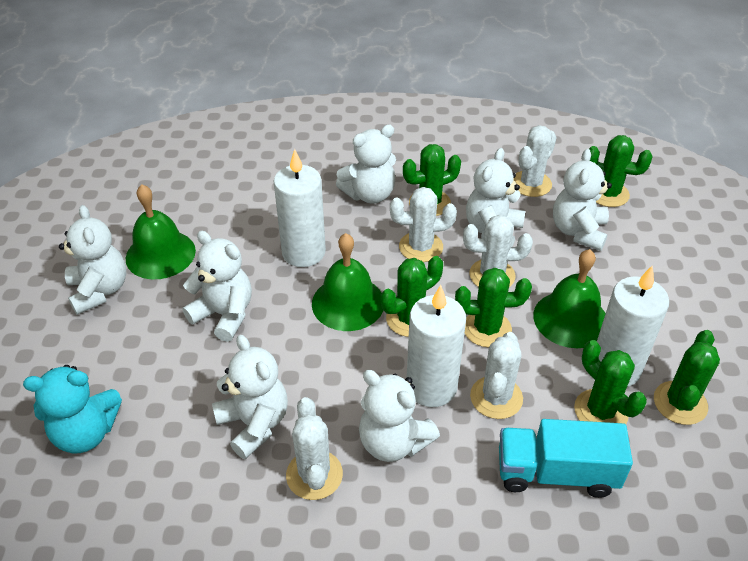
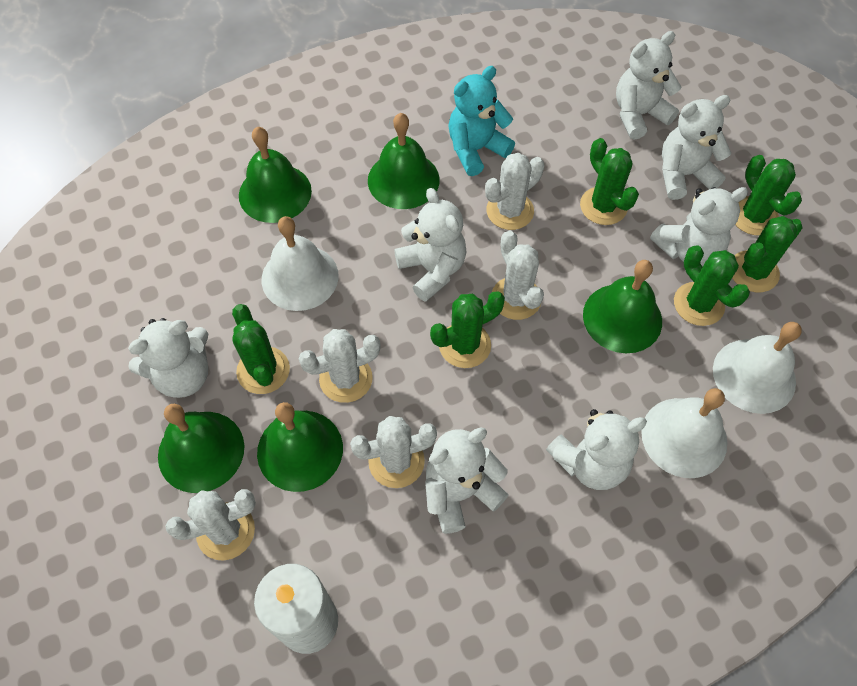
green bell: [126,184,196,279] [312,233,383,331] [533,249,606,348] = 3 -> [158,404,244,493] [239,127,312,223] [257,402,343,492] [368,113,440,209] [583,260,662,353] = 5
turquoise truck: [499,419,633,498] = 1 -> none = 0
white bell: none = 0 -> [262,216,339,311] [641,388,728,478] [713,322,802,414] = 3
white candle: [273,149,326,267] [407,285,466,407] [597,265,669,387] = 3 -> [254,564,338,654] = 1

